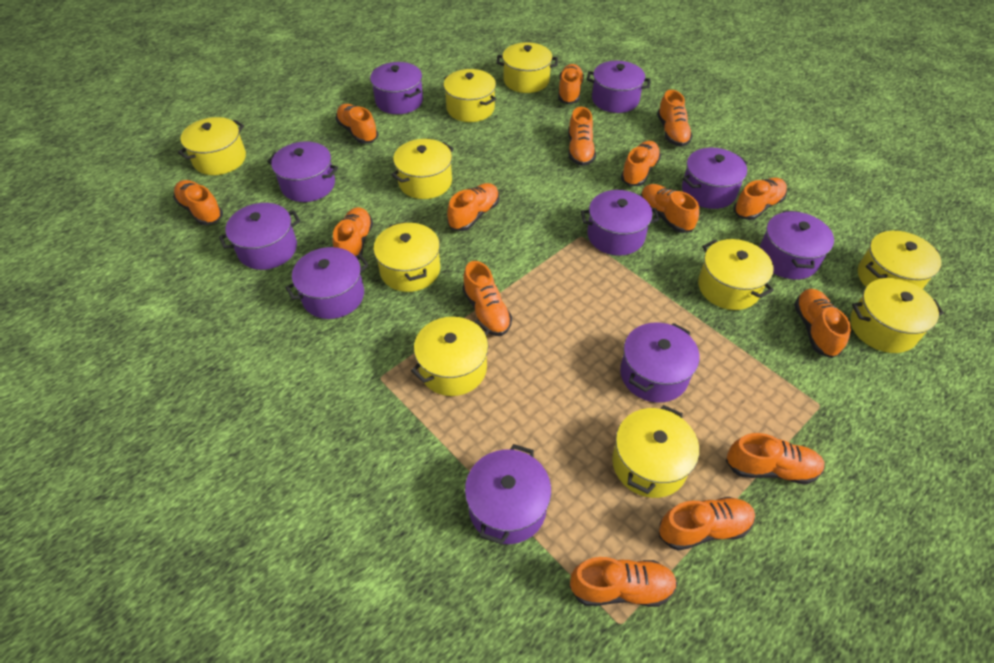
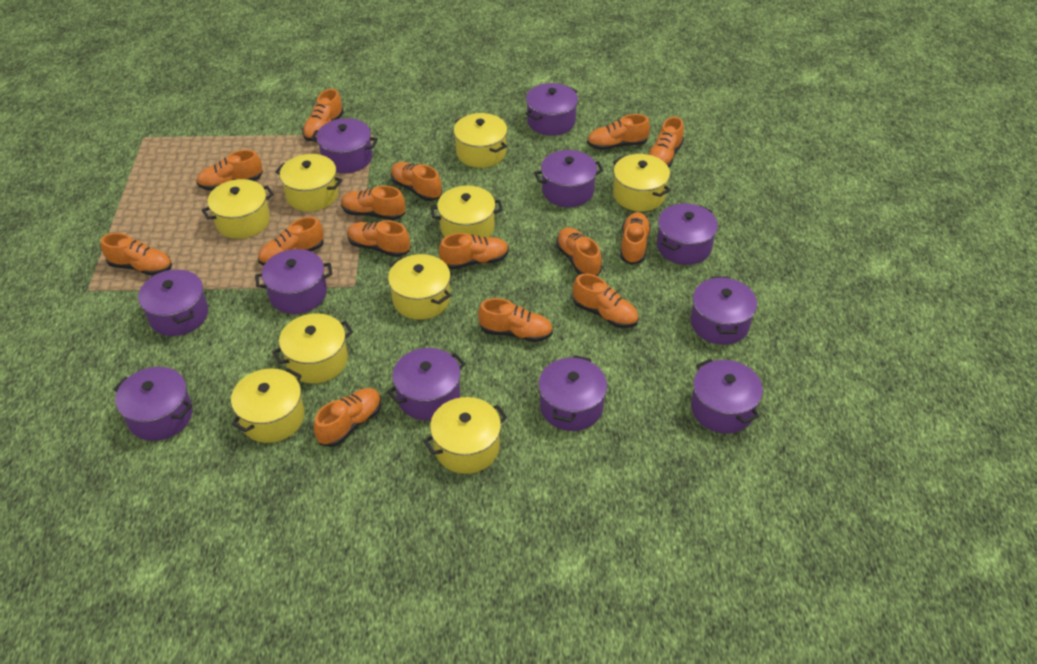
purple pot: [219,203,300,270] [267,142,338,202] [285,247,369,319] [370,62,423,114] [465,444,551,545] [581,190,659,256] [587,61,651,113] [620,322,700,403] [682,148,748,209] [759,211,834,279] = 10 -> [114,367,193,441] [138,269,208,336] [255,249,332,314] [311,118,378,173] [387,348,466,420] [526,83,578,136] [534,150,604,207] [539,355,607,431] [657,203,718,265] [691,276,757,345] [691,359,763,433] = 11
yellow pot: [178,117,246,175] [373,222,440,292] [391,139,454,199] [411,317,490,396] [444,69,496,122] [496,42,558,93] [612,405,699,498] [698,239,774,310] [850,278,944,353] [858,231,941,289] = 10 -> [202,179,274,239] [231,368,305,443] [272,313,353,383] [275,154,342,212] [388,254,451,320] [423,397,507,474] [431,186,503,238] [454,113,507,168] [613,154,671,211] = 9

